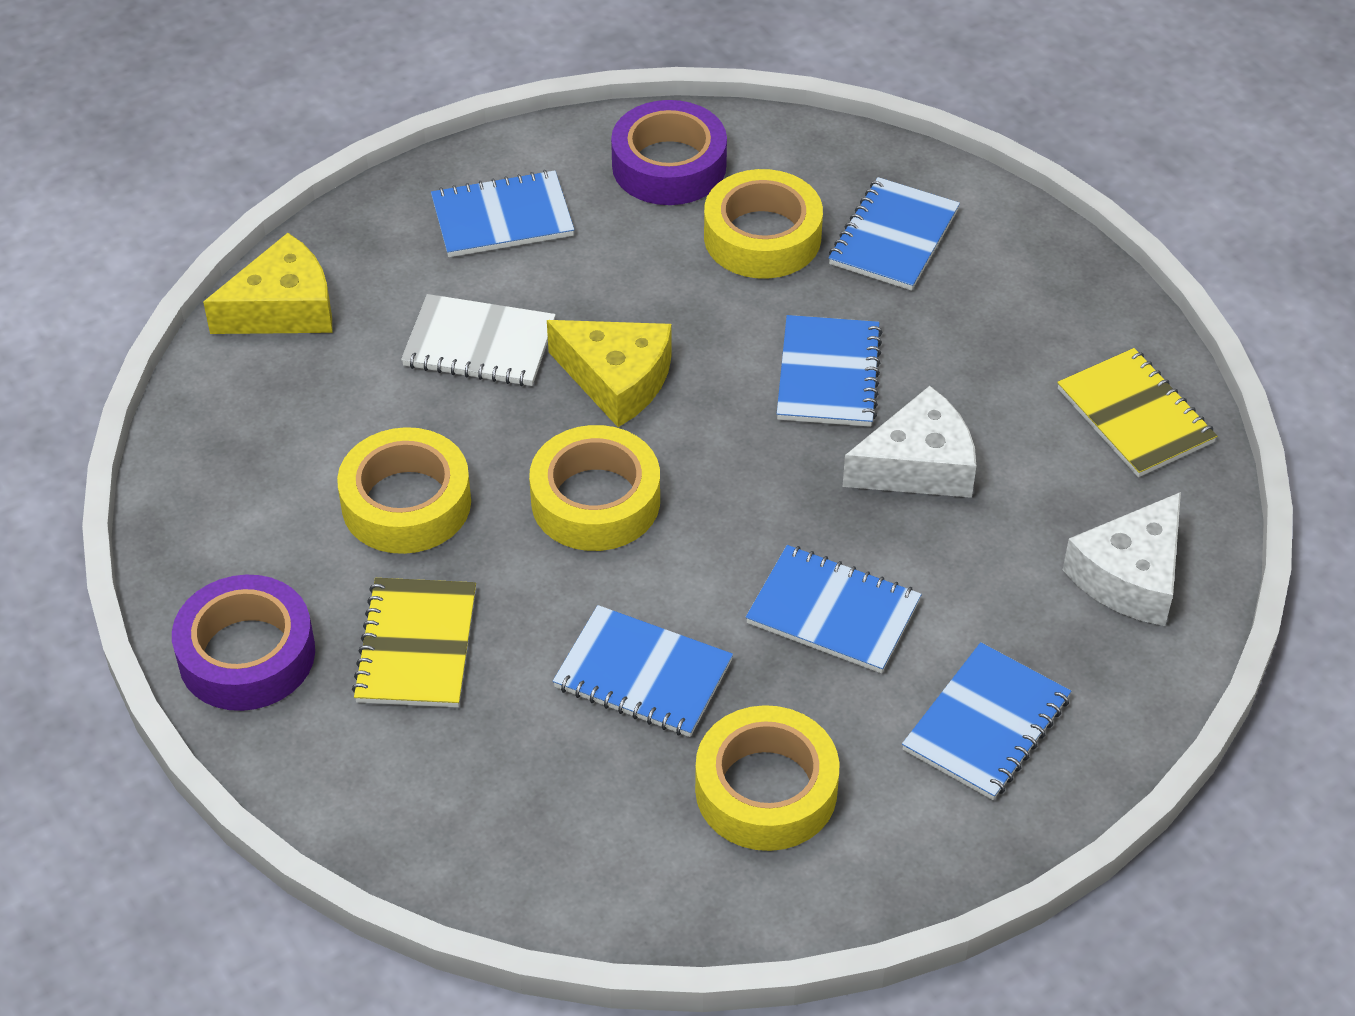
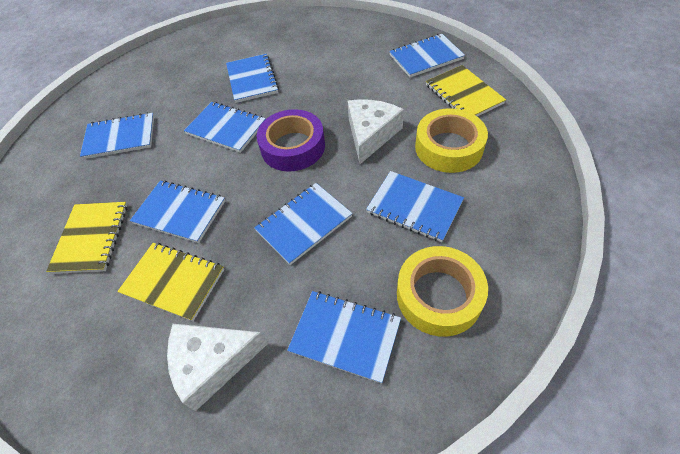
blue notebook: [431,170,574,257] [553,605,733,737] [746,545,922,673] [777,315,883,427] [829,177,960,291] [902,642,1071,800] = 6 -> [80,112,154,159] [130,180,225,243] [184,102,266,153] [226,54,279,103] [254,183,353,265] [287,291,401,384] [366,171,464,242] [389,34,465,78] = 8
purple tape: [172,575,315,711] [611,100,727,205] = 2 -> [257,109,325,172] = 1
white notebook: [401,294,556,386] = 1 -> none = 0
yellow cheese: [203,233,332,334] [547,320,672,427] = 2 -> none = 0
yellow notebook: [352,578,476,707] [1057,348,1217,477] = 2 -> [46,202,128,274] [117,243,224,321] [426,65,506,116] = 3
yellow tape: [337,427,471,554] [529,425,660,551] [695,705,839,851] [704,169,823,279] = 4 -> [397,246,488,337] [415,108,488,173] = 2

